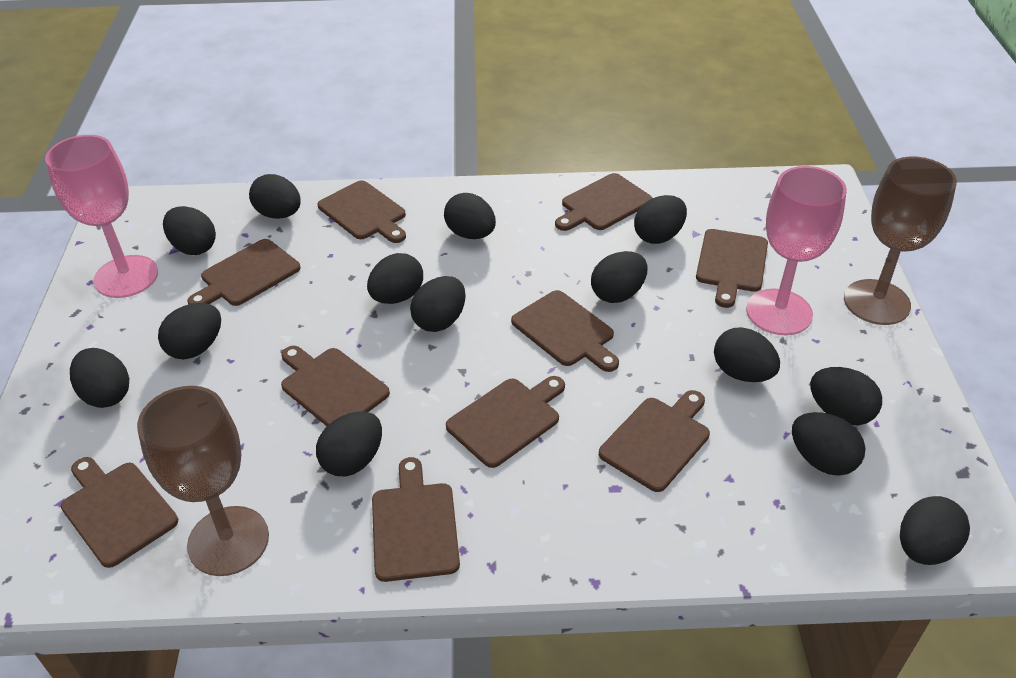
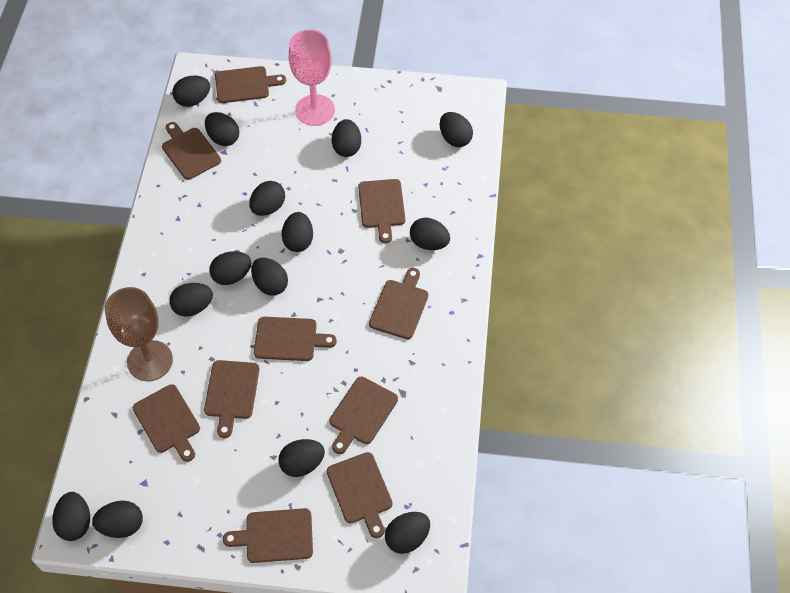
brown goblet: [137,386,269,576] [844,156,957,325] = 2 -> [105,287,173,381] = 1
pink goblet: [45,135,158,298] [746,166,847,335] = 2 -> [289,29,335,126] = 1

